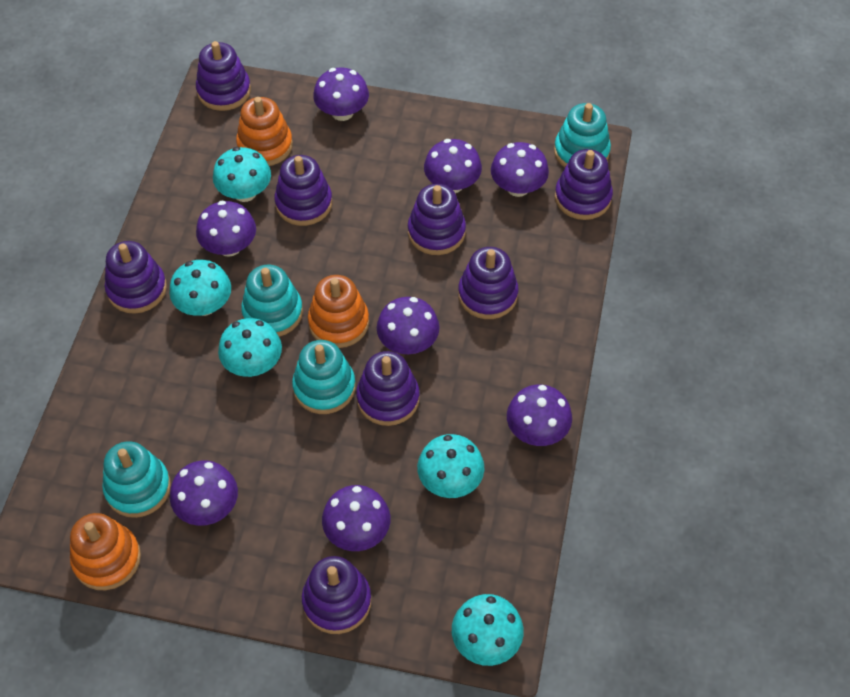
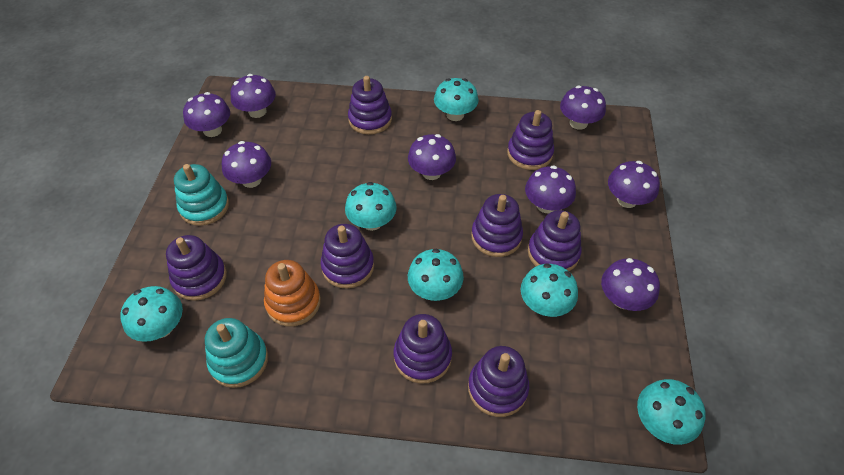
orange stacking toy: [70,513,141,590] [236,97,293,166] [308,275,369,348] = 3 -> [264,260,321,327] = 1
turquoise mushroom: [169,260,231,316] [213,147,271,202] [218,318,282,377] [417,434,484,498] [452,594,524,666] = 5 -> [120,286,183,342] [345,182,397,231] [408,249,464,301] [434,78,479,121] [521,263,578,317] [637,379,706,445] = 6
turquoise stacking toy: [102,441,171,518] [241,265,303,337] [292,340,356,414] [554,103,611,167] = 4 -> [174,164,229,226] [205,318,268,388] = 2

